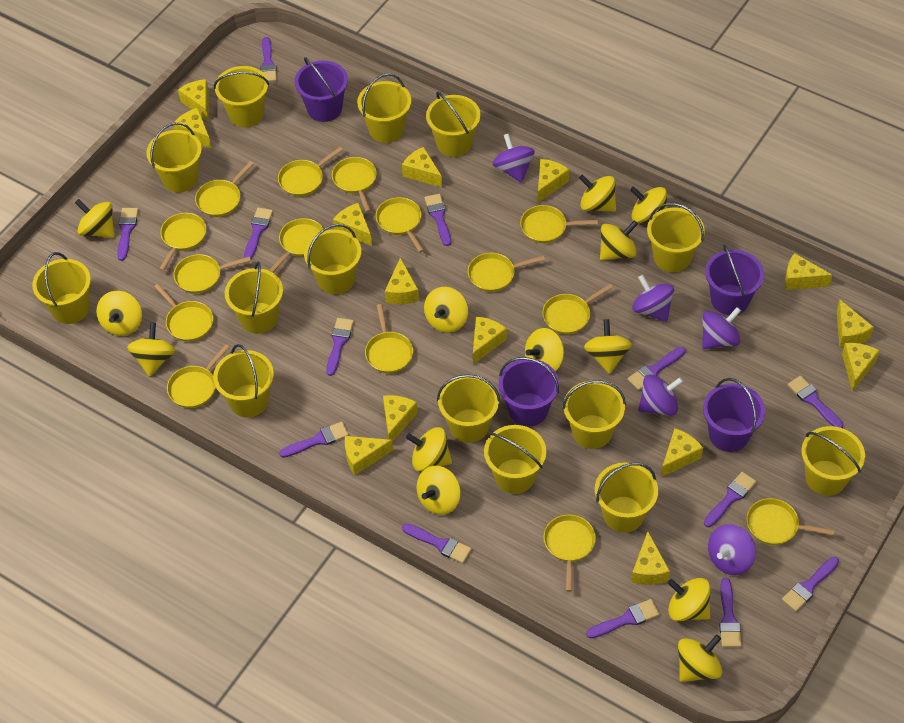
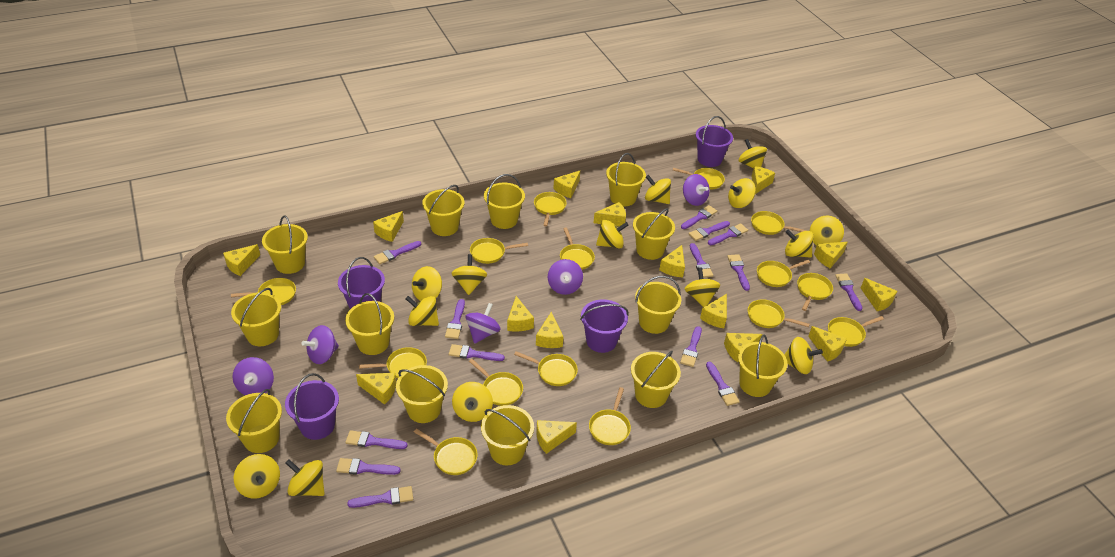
purple brush: [117,208,138,261] [244,208,273,259] [260,37,277,82] [279,422,349,458] [326,318,354,376] [402,523,471,563] [424,194,451,246] [586,599,659,639] [627,347,686,390] [704,472,756,527] [719,578,741,647] [782,557,839,612] [788,376,844,428] = 13 -> [336,458,401,475] [345,430,408,449] [347,486,413,508] [374,241,421,264] [445,299,465,339] [449,344,505,361] [680,326,702,367] [681,205,717,229] [689,221,730,241] [690,243,713,278] [706,362,740,406] [708,223,748,245] [727,254,750,291] [835,273,862,311] = 14
yellow bucket: [32,252,91,324] [146,122,202,192] [213,344,274,417] [214,66,269,127] [225,262,283,334] [304,224,361,294] [357,73,411,143] [426,91,481,157] [437,374,500,443] [484,425,546,494] [562,380,626,449] [595,462,658,533] [647,203,705,272] [801,426,865,496] = 14 -> [226,389,282,453] [231,288,281,346] [262,215,308,274] [345,293,394,355] [396,365,448,423] [422,185,465,236] [481,405,534,465] [484,174,525,229] [606,153,646,206] [631,351,681,408] [633,208,675,260] [635,276,681,334] [738,335,788,397] = 13
yellow cheese: [173,108,211,148] [178,79,209,121] [333,203,372,246] [345,436,393,475] [383,395,418,442] [385,258,419,304] [402,147,442,187] [473,317,507,365] [538,159,569,203] [631,531,670,585] [661,428,703,477] [785,253,832,290] [837,300,874,348] [842,343,880,392] = 14 -> [223,244,260,276] [356,373,396,405] [373,211,404,242] [507,296,534,332] [536,312,564,348] [536,420,577,454] [553,171,580,198] [593,202,626,227] [659,245,685,277] [700,294,727,328] [724,333,762,362] [751,166,775,194] [808,326,847,362] [814,242,848,269] [861,278,897,311] = 15
yellow spinning top: [75,199,114,238] [96,291,142,336] [127,322,175,377] [406,427,452,471] [417,466,461,515] [424,287,468,333] [525,328,564,372] [579,174,616,212] [584,319,632,374] [600,221,638,261] [630,186,667,223] [668,578,710,621] [678,635,722,682] = 13 -> [234,454,280,499] [286,459,325,496] [405,296,439,326] [412,266,442,301] [451,254,487,295] [452,382,493,422] [596,220,628,249] [645,175,671,204] [685,267,720,307] [728,178,756,208] [738,139,767,168] [784,337,823,374] [785,229,814,258] [810,216,844,246] = 14

